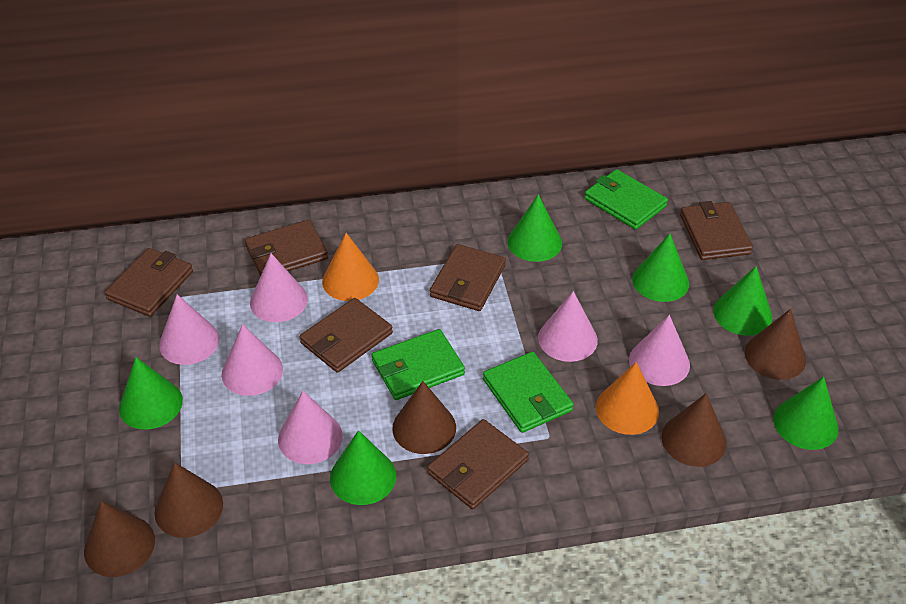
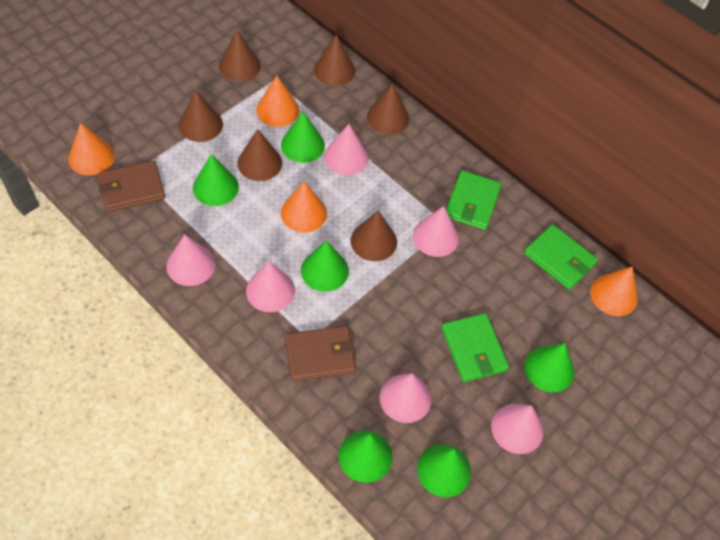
brown cone: [84,501,155,577] [154,462,223,538] [392,381,456,454] [661,393,727,467] [745,309,806,380] = 5 -> [179,90,223,142] [219,30,261,82] [237,129,282,181] [314,35,355,86] [350,210,397,261] [367,84,409,135] = 6
brown wallet: [105,248,193,317] [245,220,328,276] [300,298,393,373] [427,419,529,509] [430,244,506,311] [680,201,753,260] = 6 -> [98,161,165,212] [285,326,356,381] = 2
orange cone: [322,233,379,301] [596,362,659,435] = 2 -> [69,123,115,175] [256,75,299,127] [281,181,327,233] [590,267,638,316] = 4

